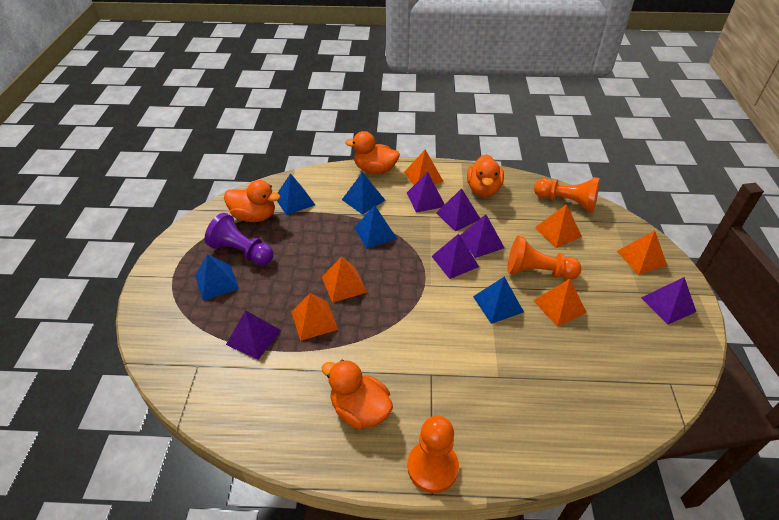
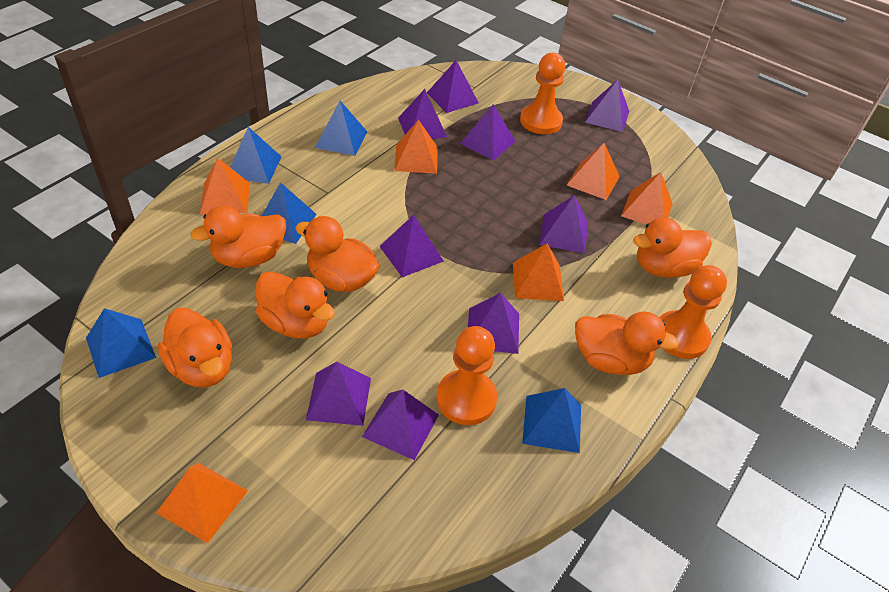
orange duck: [224,180,280,222] [322,360,393,429] [345,131,400,174] [467,154,504,197] = 4 -> [158,308,232,388] [190,206,286,268] [255,271,335,339] [295,216,380,292] [575,311,679,375] [633,217,712,278] = 6
purple pawn: [205,213,274,265] = 1 -> none = 0
purple pyramid: [226,310,281,360] [407,172,445,213] [431,234,479,279] [436,188,480,232] [460,214,504,258] [641,277,696,325] = 6 -> [306,362,371,426] [362,390,439,460] [379,215,444,277] [398,89,447,139] [427,60,479,113] [460,104,516,161] [468,293,519,354] [539,195,588,253] [585,80,629,132] = 9

